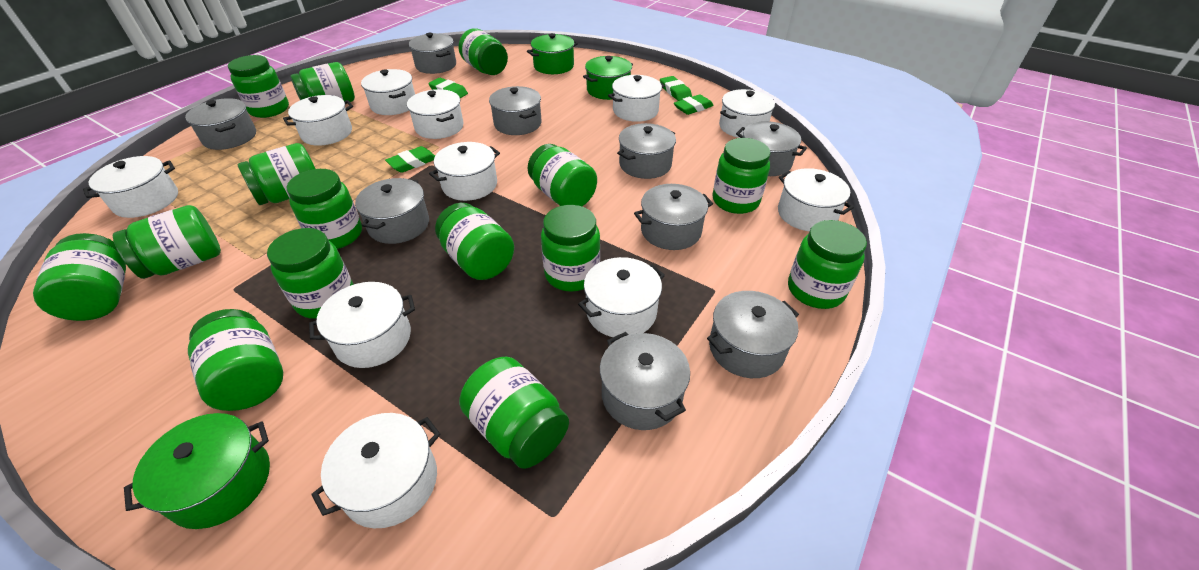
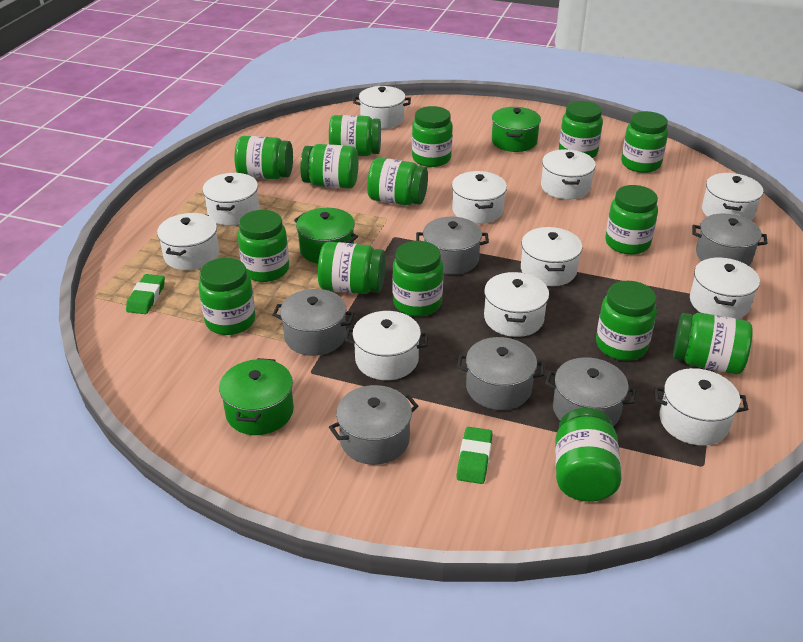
green eraser: [385,146,435,173] [428,78,468,98] [660,76,692,101] [674,94,714,115] = 4 -> [126,274,165,314] [457,427,493,484] = 2
grey pot: [185,98,256,150] [355,178,429,244] [409,33,456,74] [489,86,542,135] [600,332,690,430] [617,123,676,179] [634,184,713,250] [707,291,799,378] [736,121,807,176] = 9 -> [273,289,355,356] [329,385,418,465] [416,217,489,275] [457,337,545,410] [545,357,637,426] [693,214,768,266] = 6

